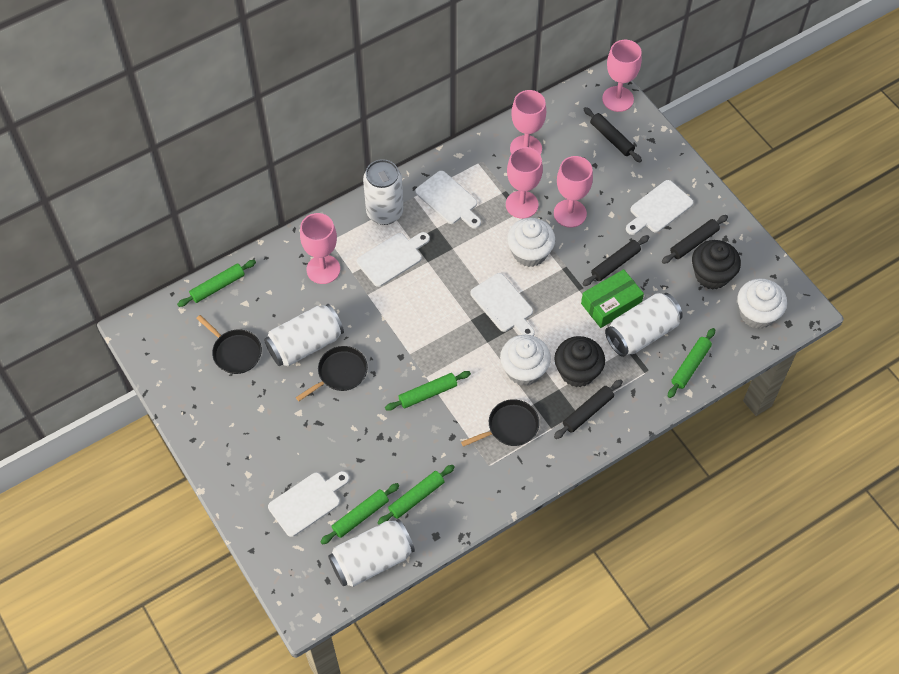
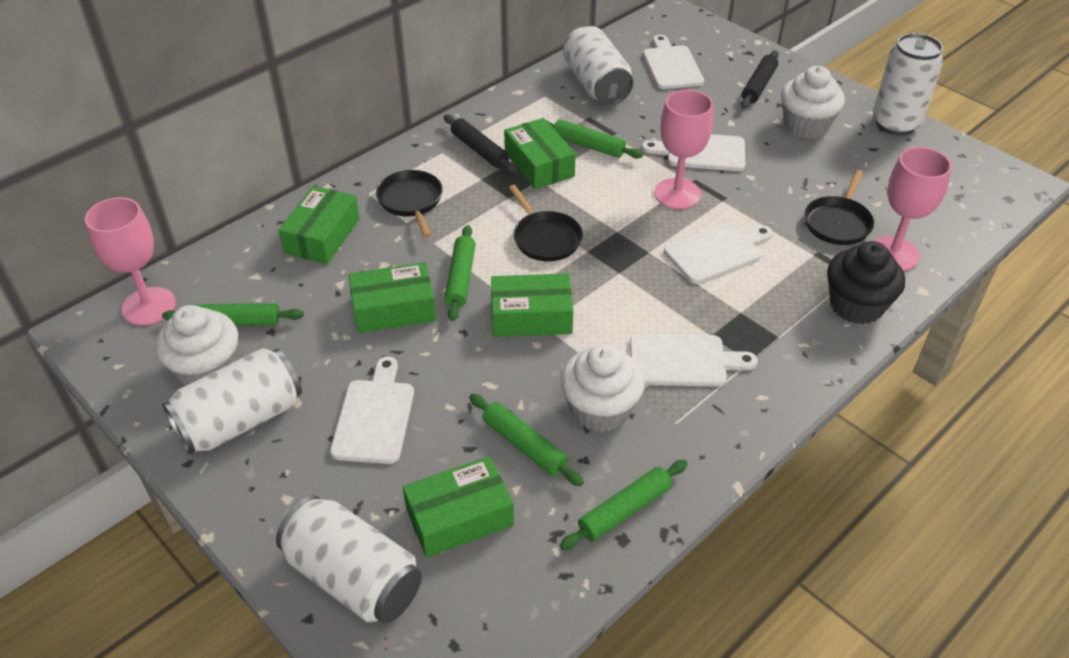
black cupcake: [554,336,605,387] [692,240,741,290] = 2 -> [827,241,905,324] = 1
black rolling pin: [554,379,623,439] [583,235,649,286] [584,107,642,163] [662,215,728,264] = 4 -> [444,114,517,173] [741,50,779,109] = 2
green box: [581,269,644,328] = 1 -> [278,186,360,264] [348,262,436,333] [403,456,514,558] [491,274,573,337] [504,118,576,189] = 5
pink goblet: [300,213,340,284] [506,147,543,219] [510,90,546,155] [554,156,593,228] [602,40,642,112] = 5 -> [85,197,176,326] [654,90,713,209] [873,147,952,271] = 3

